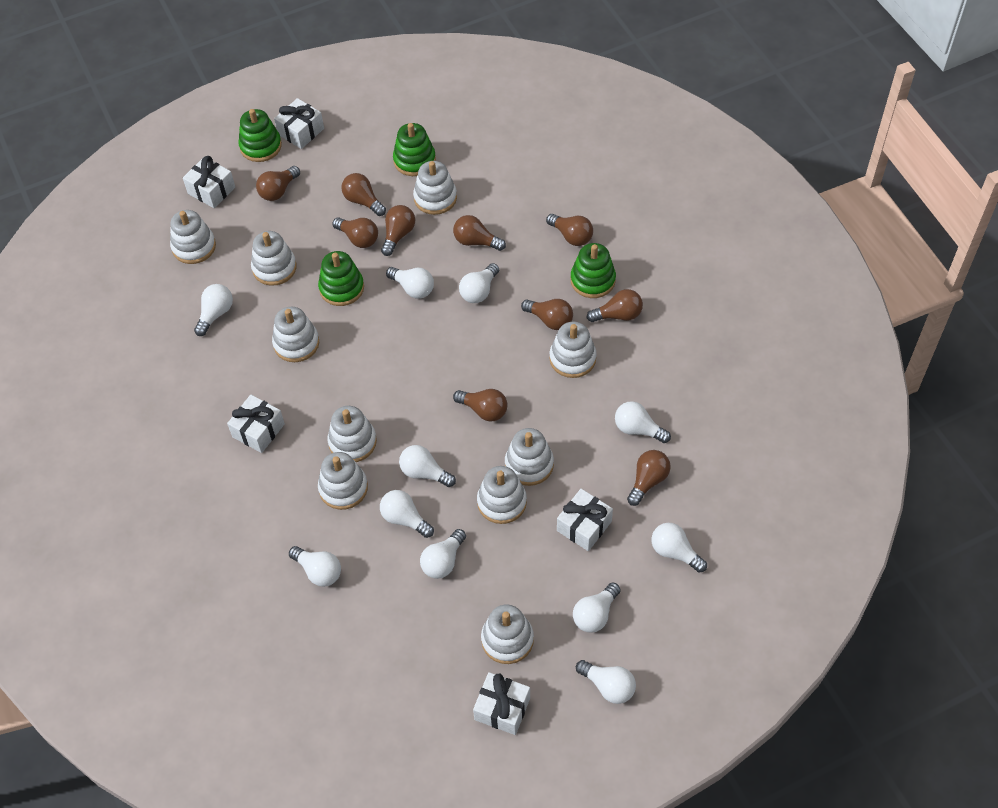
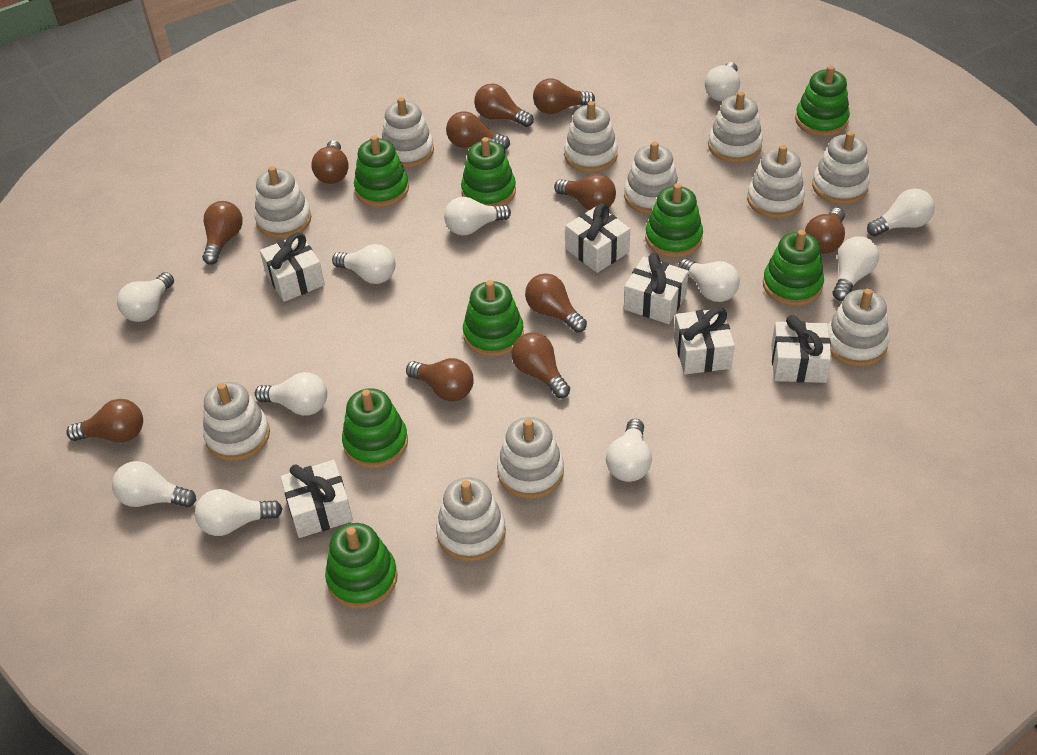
brown light bulb: [256,166,300,201] [332,217,378,248] [341,173,386,216] [381,205,415,256] [453,215,506,251] [453,389,508,422] [521,299,573,330] [546,214,593,246] [587,289,643,322] [627,450,671,506] = 10 -> [66,399,143,442] [202,201,243,265] [311,140,349,184] [406,358,474,401] [446,111,510,150] [474,83,534,127] [512,332,570,398] [525,273,587,333] [533,78,595,114] [554,174,616,210] [805,208,845,254] = 11
green stacking toy: [238,109,282,162] [318,251,364,306] [393,123,436,176] [571,243,616,298] = 4 -> [325,523,398,609] [342,388,408,468] [354,135,409,207] [461,137,516,206] [463,280,524,357] [645,183,703,258] [763,230,824,306] [795,65,850,136] = 8
white gift: [183,156,235,208] [227,395,285,453] [274,98,324,149] [473,672,530,735] [557,489,613,551] = 5 -> [260,233,325,302] [280,460,353,538] [565,203,630,273] [624,253,689,324] [674,307,735,374] [771,315,832,383] = 6
white stacking toy: [170,210,216,264] [251,231,297,286] [272,307,319,362] [318,452,368,510] [328,406,377,462] [413,161,457,215] [477,466,527,524] [481,604,534,664] [505,428,554,486] [549,322,597,378] = 10 -> [203,382,270,461] [254,166,311,239] [382,97,434,168] [436,477,506,562] [497,417,564,499] [564,101,618,173] [624,141,679,214] [708,91,763,163] [747,145,805,218] [812,131,870,204] [828,289,889,367] = 11

